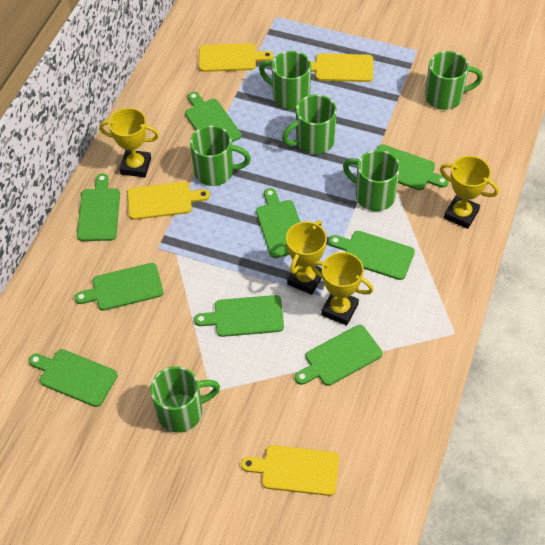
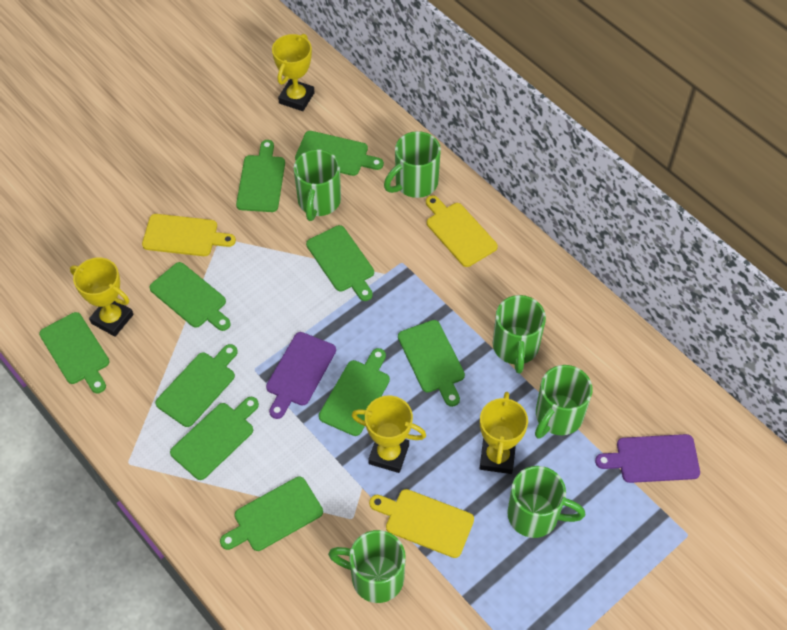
green cutting board: [29,349,118,407] [74,263,163,311] [77,173,120,241] [185,92,241,142] [194,295,284,337] [256,188,300,258] [295,325,382,386] [329,231,415,280] [376,144,449,190] = 9 -> [39,312,109,393] [150,262,231,331] [155,344,238,427] [170,397,259,480] [220,477,323,551] [236,140,285,212] [295,131,384,176] [306,225,374,301] [319,348,390,436] [398,320,465,407] = 10
purple cutting board: none = 0 -> [266,332,336,419] [595,434,700,483] = 2
yellow cutting board: [127,181,210,220] [199,43,274,72] [241,445,339,496] [311,53,373,82] = 4 -> [142,214,236,256] [369,489,474,558] [426,195,498,267] = 3

